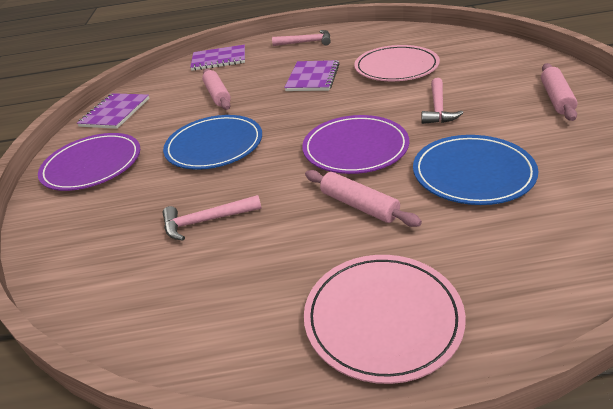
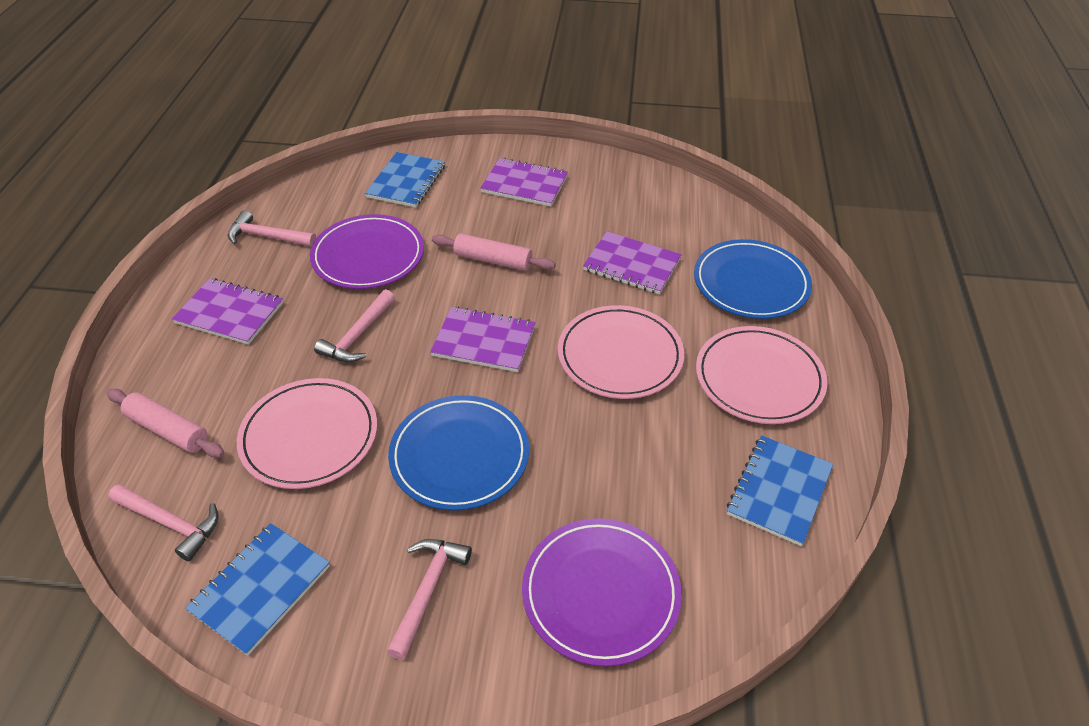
blue notebook: none = 0 -> [185,523,330,656] [365,152,445,207] [727,435,833,546] = 3
pink hammer: [163,195,262,240] [272,30,331,46] [421,78,463,124] = 3 -> [108,484,218,561] [228,210,316,247] [314,289,395,362] [386,539,472,660] = 4
pink plate: [304,255,466,384] [354,45,440,81] = 2 -> [237,378,377,489] [558,305,684,399] [696,326,827,424] = 3
pink rolling pin: [202,68,231,110] [305,170,422,227] [541,63,578,121] = 3 -> [106,388,224,458] [432,234,556,271] = 2
purple notebook: [77,93,149,129] [190,45,245,71] [284,60,340,91] = 3 -> [172,278,283,345] [430,306,535,372] [480,158,568,206] [583,231,682,294] = 4

